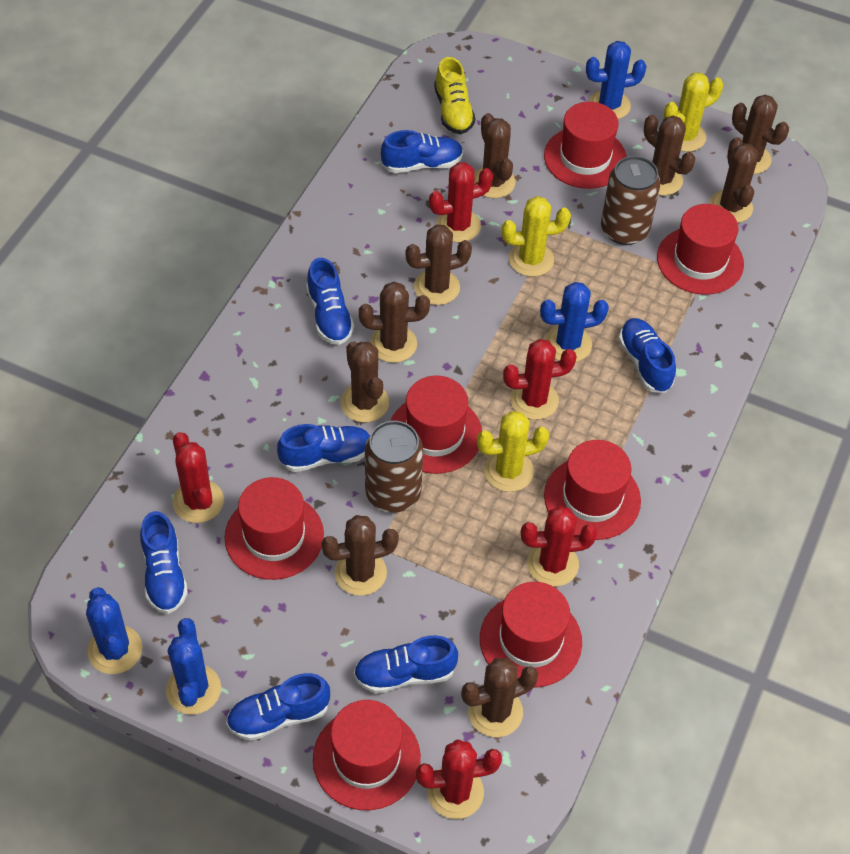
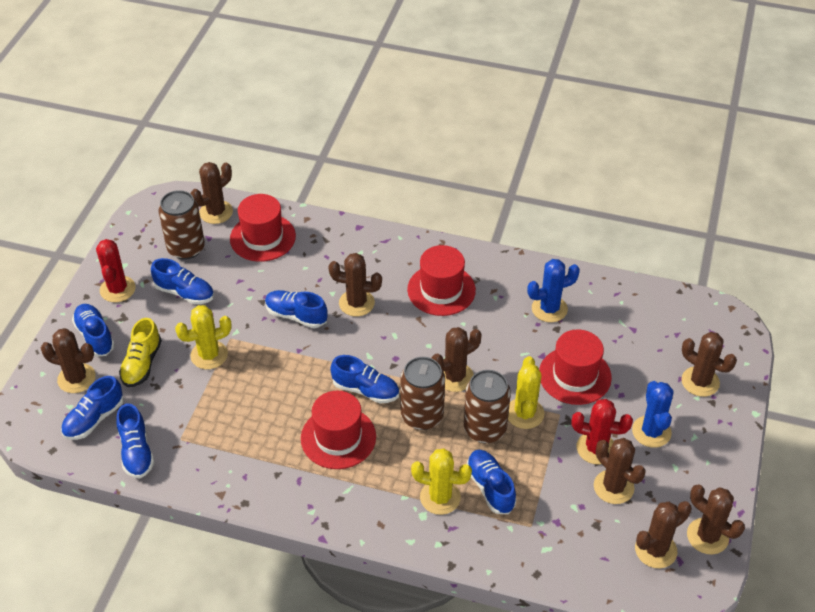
blue cactus: [86,587,142,674] [166,618,221,715] [540,282,609,362] [586,41,647,119] = 4 -> [527,259,580,322] [632,381,674,448] = 2
brown cactus: [321,515,399,596] [341,341,389,422] [359,282,430,363] [405,224,472,305] [461,658,538,737] [474,113,515,198] [644,115,695,196] [709,137,758,223] [732,95,789,174] = 9 -> [41,329,96,393] [191,162,233,224] [328,253,382,316] [432,327,482,392] [594,438,646,504] [635,501,692,568] [682,332,737,397] [687,485,745,554] = 8
brown can: [365,421,423,513] [601,156,661,245] = 2 -> [158,190,205,260] [400,357,445,430] [464,370,511,443] = 3
red cactus: [173,432,224,523] [416,739,502,819] [429,162,493,242] [503,339,577,420] [521,506,597,586] = 5 -> [96,239,136,302] [572,399,633,465] = 2
red hat: [224,477,324,580] [313,700,421,810] [390,375,482,474] [480,582,582,688] [544,102,627,189] [544,440,641,540] [657,204,744,295] = 7 -> [230,194,296,262] [301,391,376,469] [407,245,476,316] [539,329,612,405] = 4

